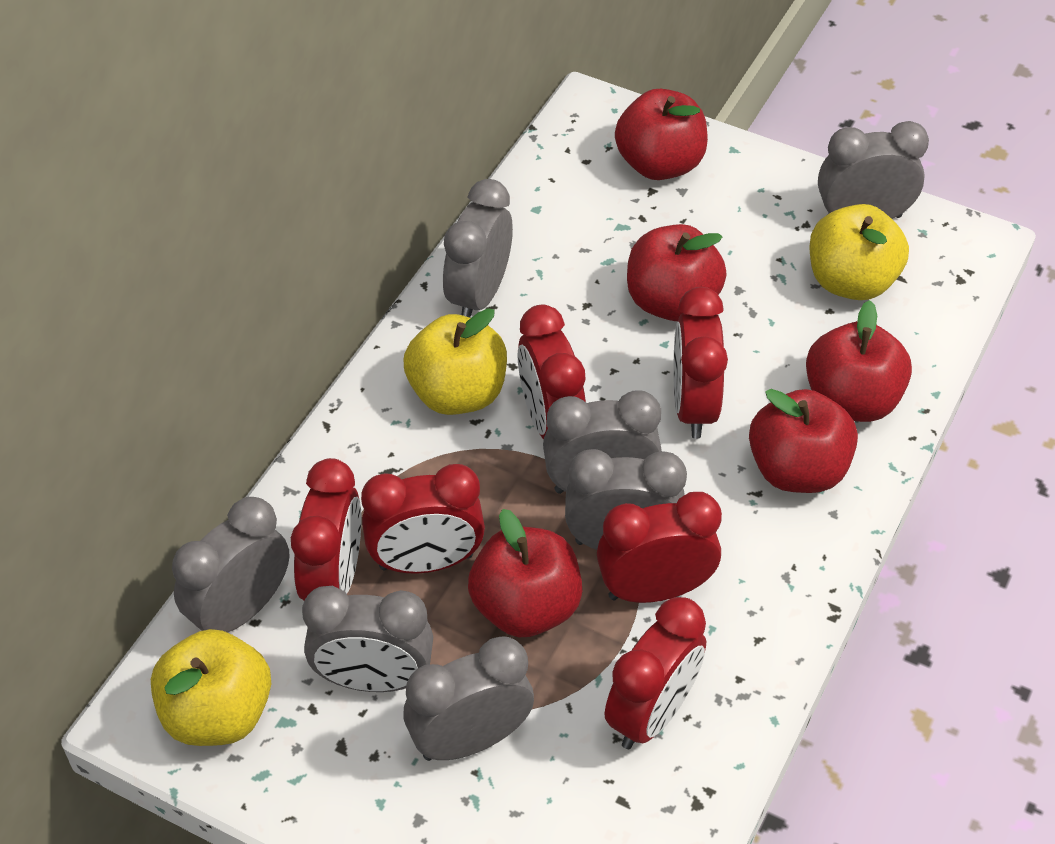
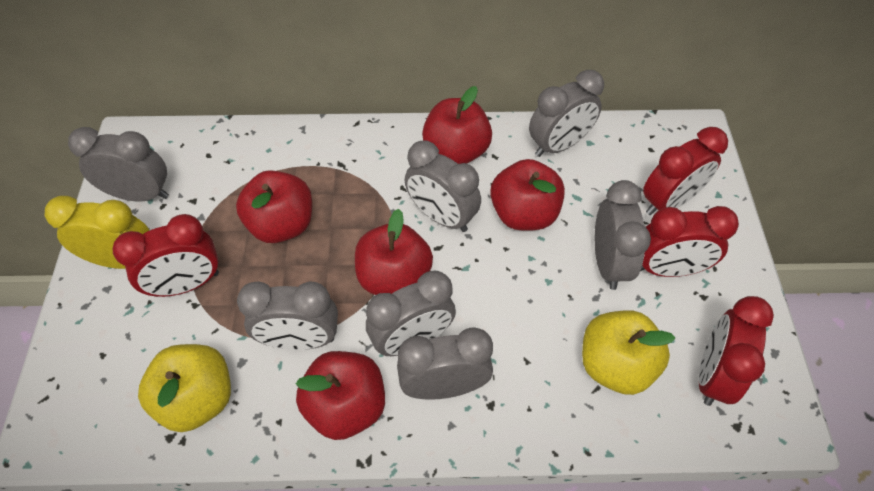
red clock: [291,458,362,600] [361,464,485,574] [518,305,586,440] [597,492,722,603] [605,597,706,749] [673,287,728,439] = 6 -> [113,214,219,297] [641,206,739,277] [643,127,728,215] [699,296,774,406] = 4
yellow apple: [151,629,271,746] [403,308,507,415] [809,204,909,300] = 3 -> [138,344,231,432] [582,310,675,395] = 2
yellow clock: none = 0 -> [44,196,150,269] = 1

